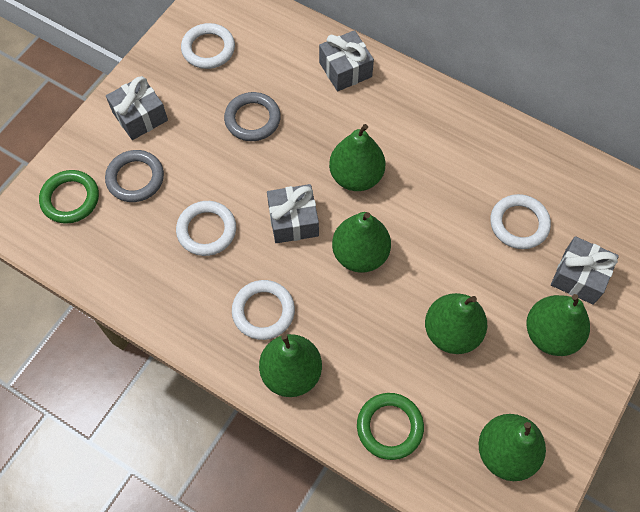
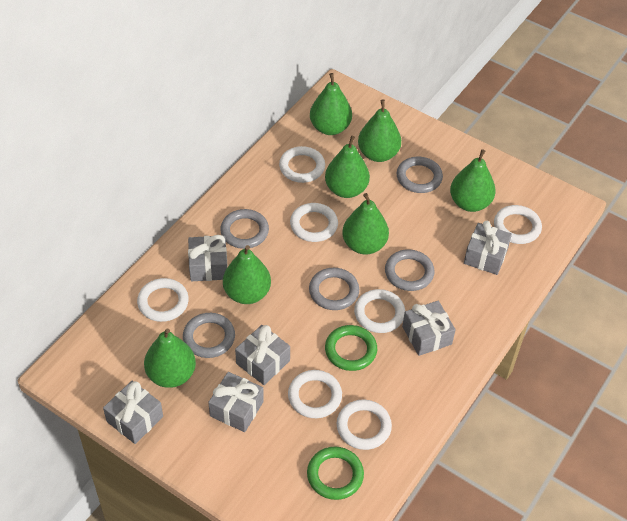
green pear: [259,334,322,397] [329,124,386,191] [332,212,391,273] [425,293,487,354] [479,414,546,481] [526,294,590,356] = 6 -> [144,328,196,388] [223,245,271,304] [310,73,352,135] [325,136,370,198] [342,193,389,255] [358,100,401,162] [450,149,496,212] = 7
grey gift: [106,76,168,140] [267,184,319,243] [319,30,374,91] [551,236,619,305] = 4 -> [103,381,163,444] [188,235,227,281] [208,372,264,432] [235,325,290,385] [402,301,456,356] [464,221,512,275] = 6
grey ring: [105,150,164,202] [224,92,281,141] = 2 -> [183,313,235,358] [220,209,269,249] [309,268,359,310] [385,250,435,291] [397,157,443,193] = 5
white ring: [176,201,236,256] [181,23,235,69] [232,280,295,340] [490,194,551,249] = 4 -> [137,278,189,322] [279,146,325,183] [288,370,342,418] [290,203,338,242] [337,399,392,450] [354,289,405,333] [494,205,542,244] = 7

